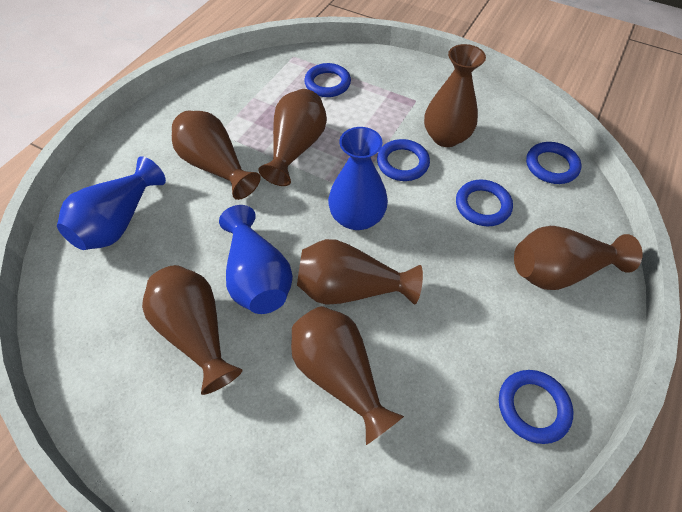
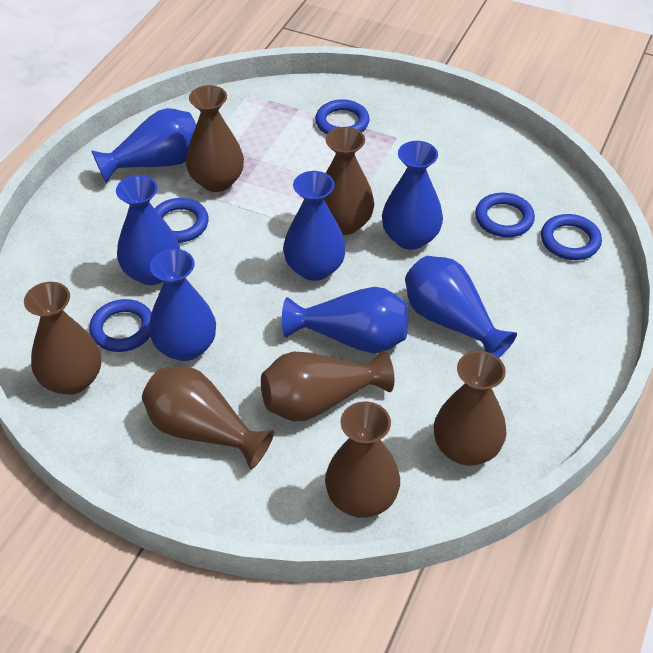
blue vase: [57,156,166,250] [219,205,293,314] [328,127,388,230] = 3 -> [91,108,196,183] [116,175,180,285] [149,249,216,361] [282,287,408,353] [283,171,346,281] [382,141,443,250] [405,256,517,358] = 7

